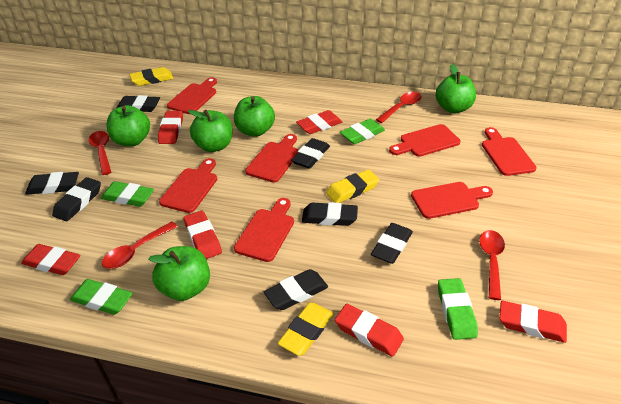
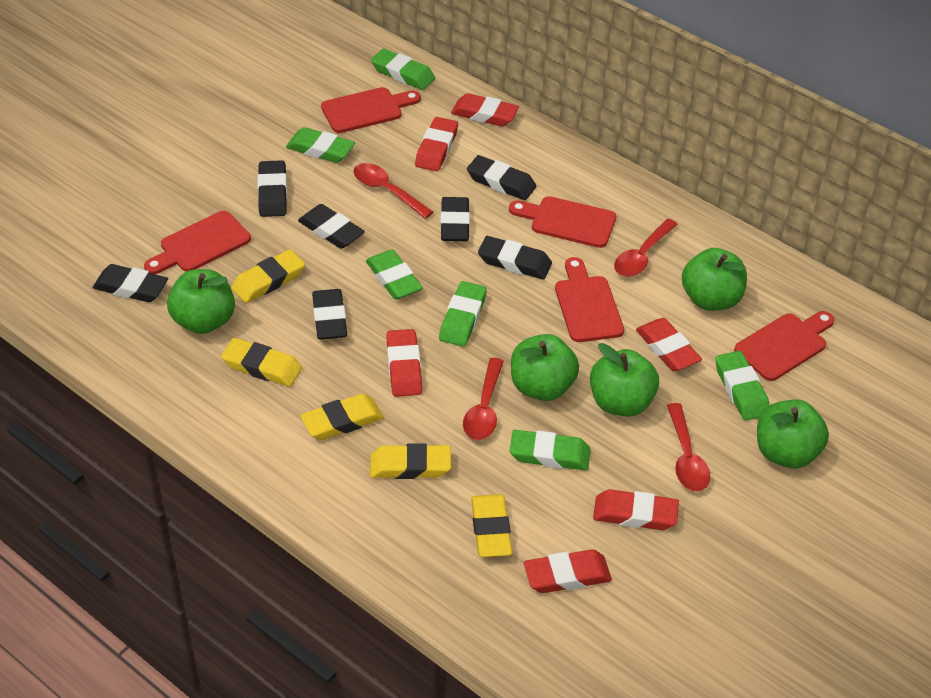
green eraser: [70,279,133,315] [101,181,154,207] [340,119,385,144] [438,278,478,340] = 4 -> [286,127,355,163] [366,249,423,299] [371,48,435,90] [439,281,487,347] [509,430,591,471] [715,351,770,421] = 6
red cutting board: [159,158,217,213] [167,77,217,114] [234,198,294,262] [245,134,298,182] [389,124,460,157] [411,182,493,219] [482,127,537,176] = 7 -> [144,211,251,274] [321,87,421,133] [509,196,616,248] [555,257,624,342] [734,311,835,381] = 5
yellow eraser: [130,67,173,86] [278,303,334,356] [326,169,379,203] = 3 -> [221,338,302,387] [231,249,305,303] [300,394,384,440] [370,443,451,479] [471,494,512,557] = 5

